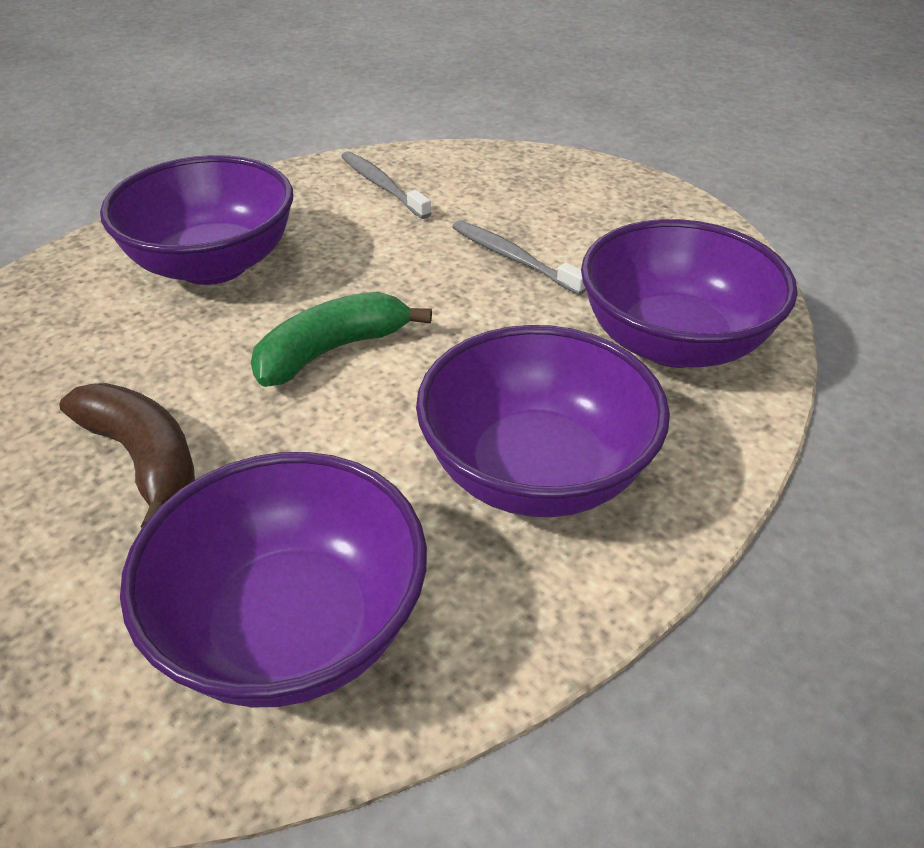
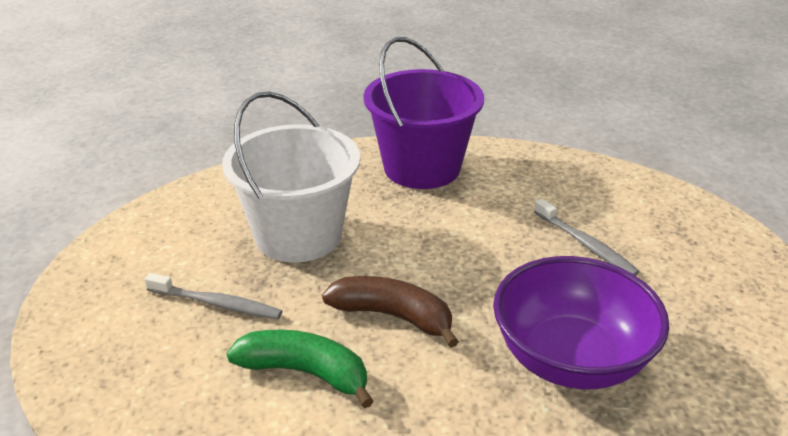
purple bowl: [100,155,293,285] [120,452,427,707] [416,325,670,517] [581,219,798,368] = 4 -> [493,256,670,389] = 1
purple bucket: none = 0 -> [363,37,484,189] = 1
white bucket: none = 0 -> [222,92,360,263] = 1

